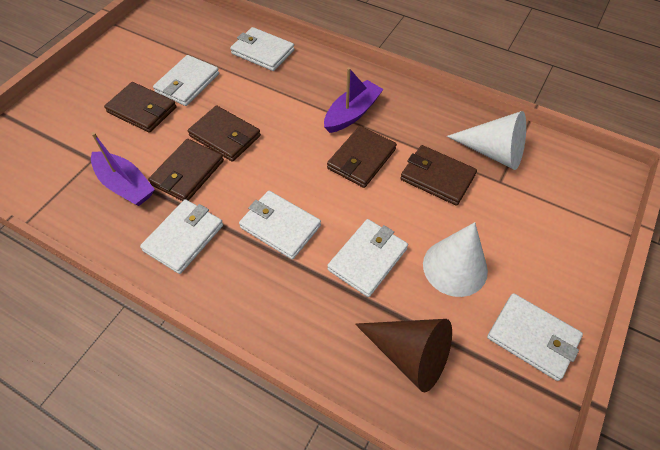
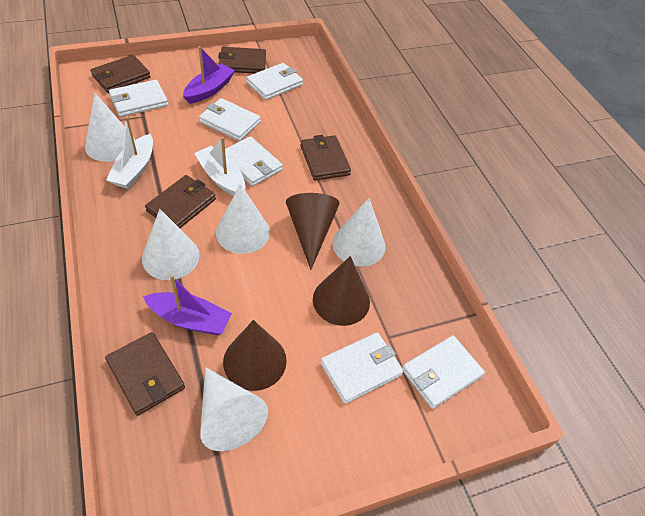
brown cone: [355,319,452,392] = 1 -> [223,320,287,391] [286,193,340,270] [313,256,370,326] = 3
white boat: none = 0 -> [106,116,153,189] [194,137,245,196] = 2
white cone: [423,222,488,297] [447,111,526,170] = 2 -> [85,93,135,162] [142,209,200,280] [200,367,268,451] [216,184,270,254] [333,198,386,266] = 5

